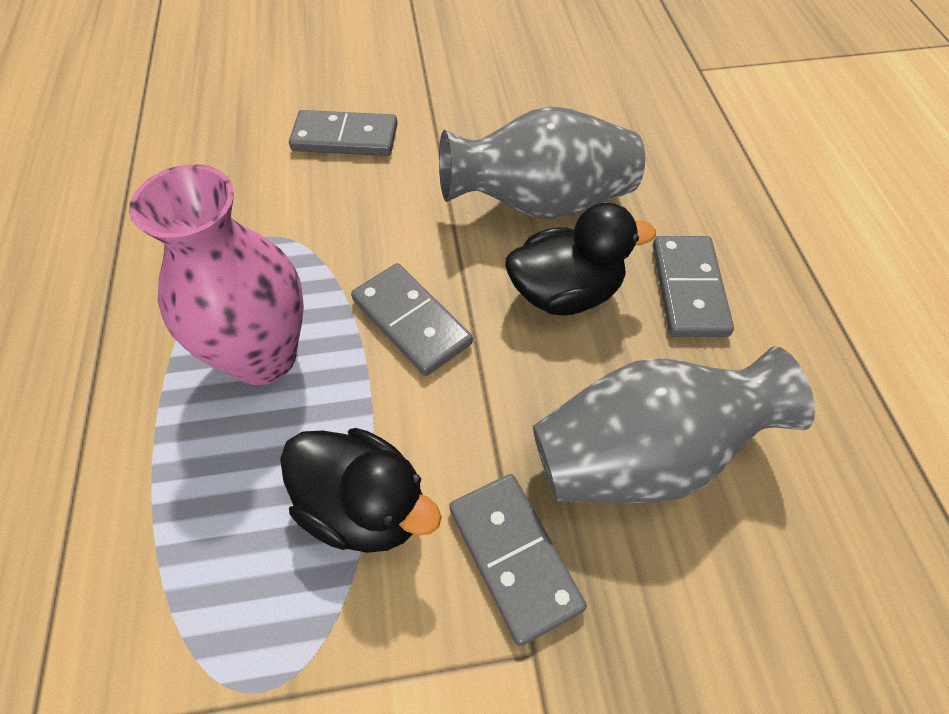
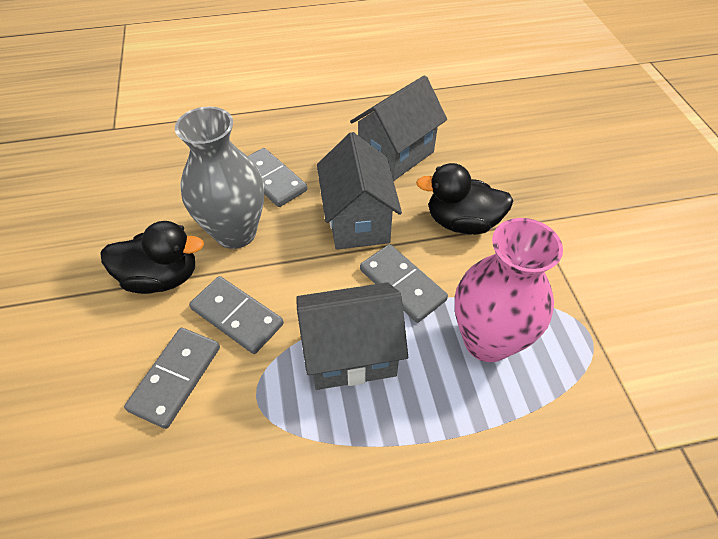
grey house: none = 0 -> [296,282,408,390] [317,132,402,250] [350,75,447,181] = 3
grey vase: [439,106,645,219] [533,346,815,503] = 2 -> [175,107,264,249] = 1

